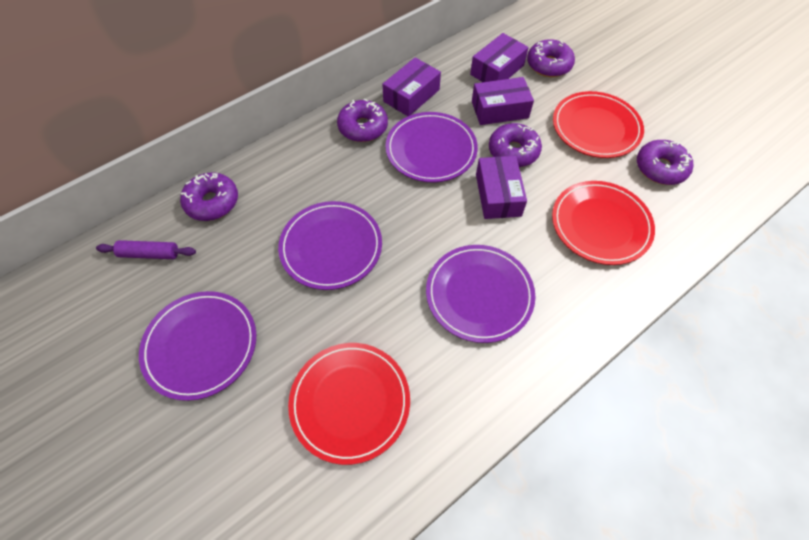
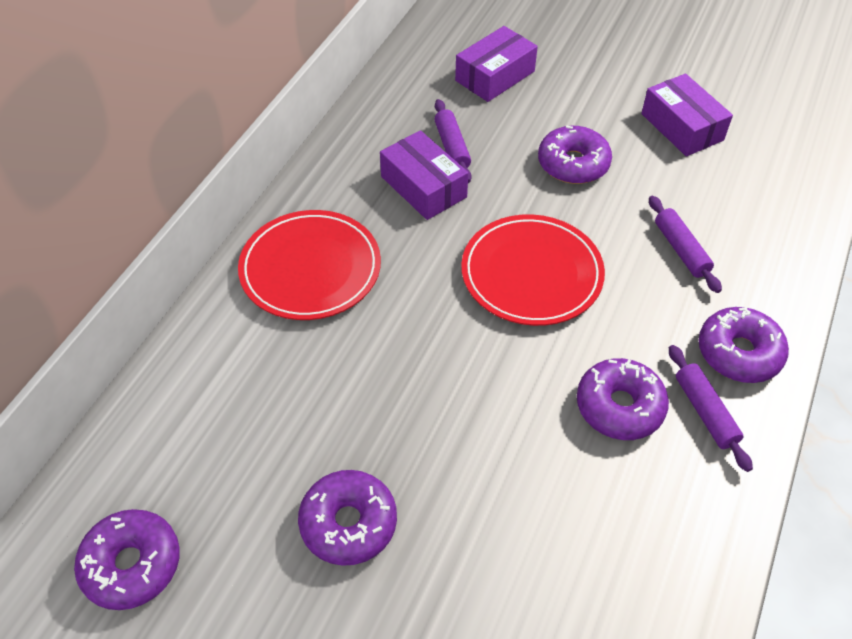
purple box: [382,57,441,116] [470,33,529,82] [472,77,534,125] [476,156,527,219] = 4 -> [380,130,468,220] [455,26,538,102] [641,74,733,156] = 3
purple plate: [139,291,256,401] [278,201,382,290] [385,112,478,183] [426,245,535,343] = 4 -> none = 0
purple rolling pin: [96,240,196,259] = 1 -> [434,99,472,183] [649,196,722,293] [669,345,753,472] = 3
red plate: [288,343,410,465] [552,181,655,265] [553,91,644,158] = 3 -> [238,210,381,320] [461,214,605,326] = 2

